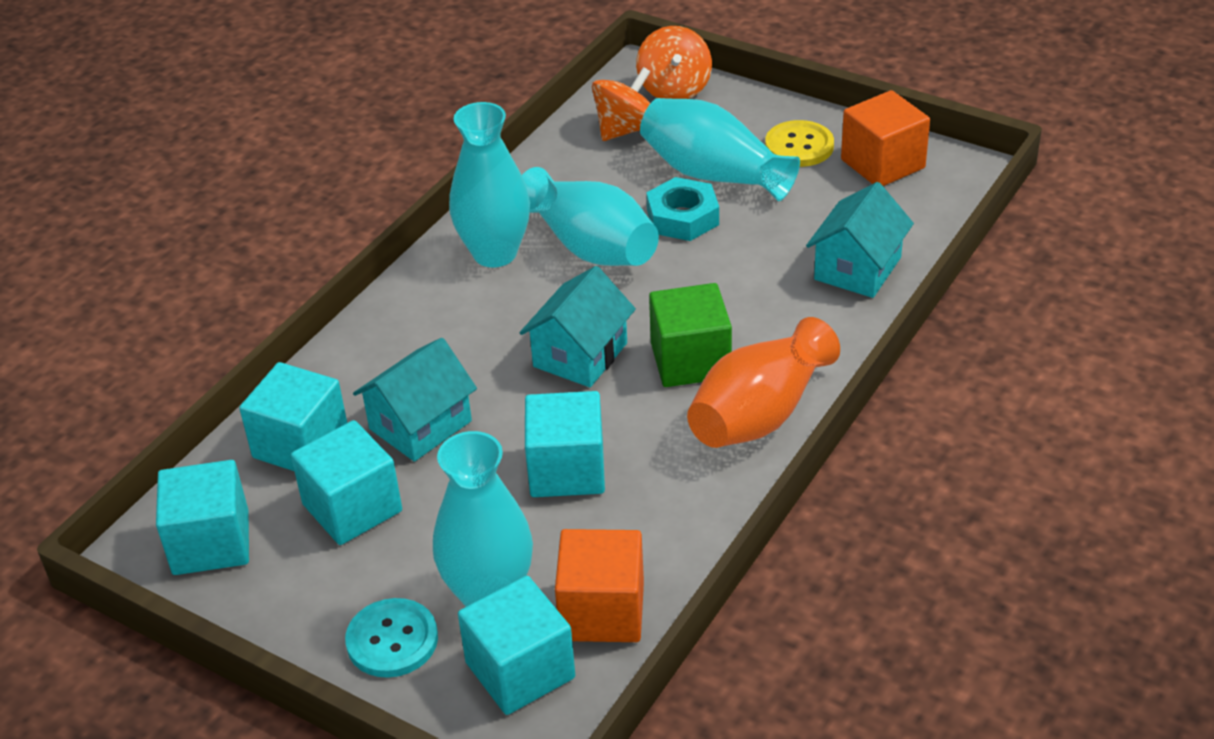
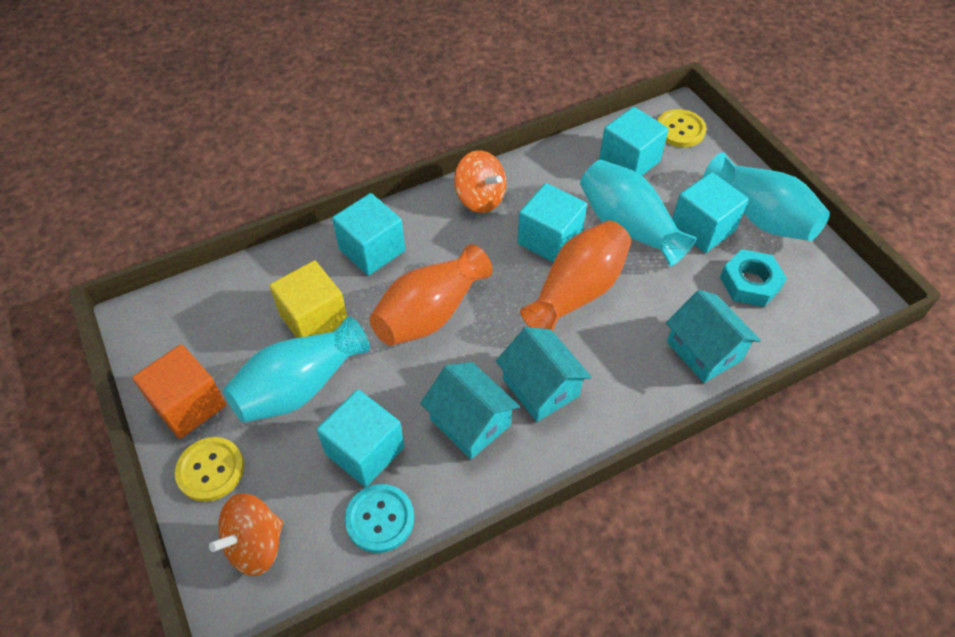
green cube: [649,283,732,387] = 1 -> none = 0
orange cube: [555,529,644,642] [841,90,930,186] = 2 -> [132,344,226,439] = 1
orange vase: [687,317,840,448] = 1 -> [369,244,492,346] [520,221,631,331] = 2
turquoise vase: [433,431,533,607] [449,102,530,267] [522,167,659,266] [640,98,800,201] = 4 -> [223,316,370,423] [580,160,697,267] [703,152,830,241] = 3
yellow button: [765,120,834,167] = 1 -> [175,437,244,502] [657,109,706,147] = 2
yellow cube: none = 0 -> [269,260,347,338] = 1

